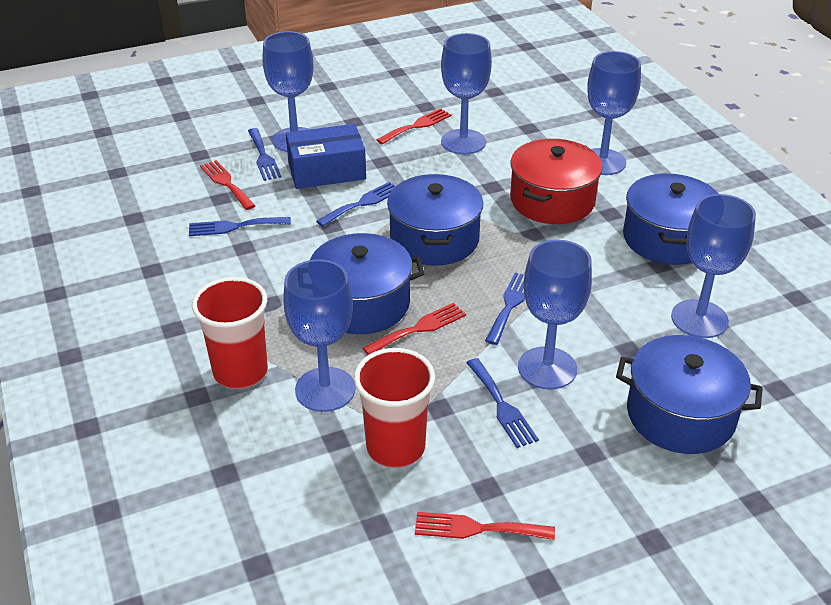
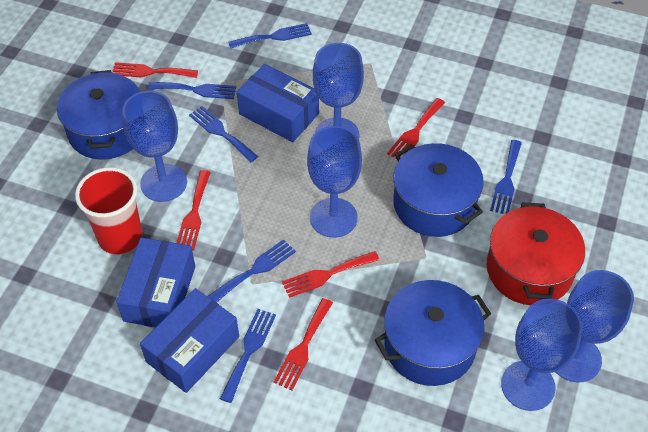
blue box: [286,124,366,189] = 1 -> [116,237,195,327] [140,288,239,393] [237,64,319,142] = 3
blue fork: [189,217,291,236] [248,128,282,181] [316,182,395,227] [466,358,539,448] [485,272,525,345] = 5 -> [148,82,236,99] [189,106,258,162] [207,239,296,302] [220,309,276,403] [228,23,312,49] [490,140,522,214] = 6
blue goblet: [262,31,313,152] [283,259,355,412] [441,33,492,155] [518,240,592,390] [587,51,641,175] [671,194,756,338] = 6 -> [122,91,187,202] [307,126,362,238] [313,43,364,139] [501,299,582,411] [556,270,634,383] = 5
blue pot: [310,233,424,334] [387,174,483,266] [616,335,763,454] [623,173,719,265] = 4 -> [57,70,140,160] [375,280,491,386] [393,143,484,237] = 3
red cup: [192,277,268,389] [354,348,435,468] = 2 -> [75,167,143,255] = 1
red fork: [200,160,255,210] [363,303,466,355] [376,108,452,145] [415,512,555,540] = 4 -> [112,62,198,78] [177,170,211,250] [274,298,333,390] [282,251,380,298] [387,98,445,158] = 5

